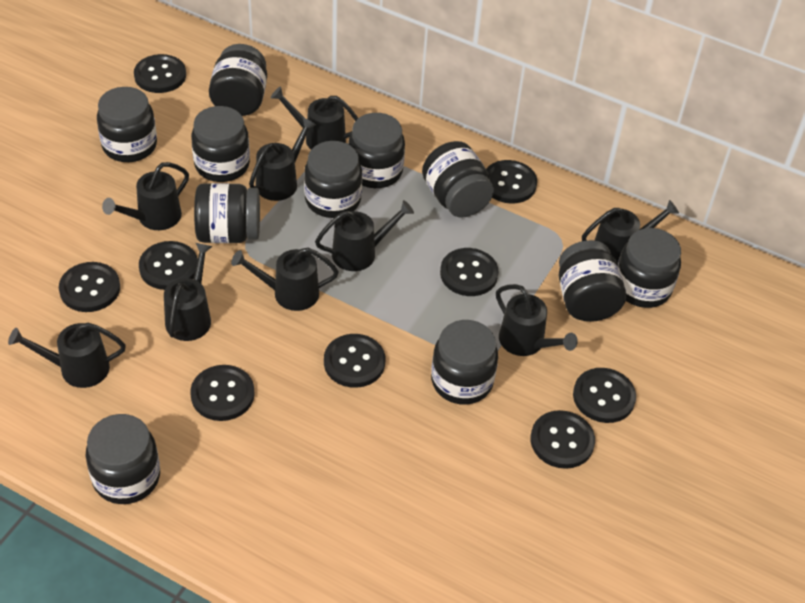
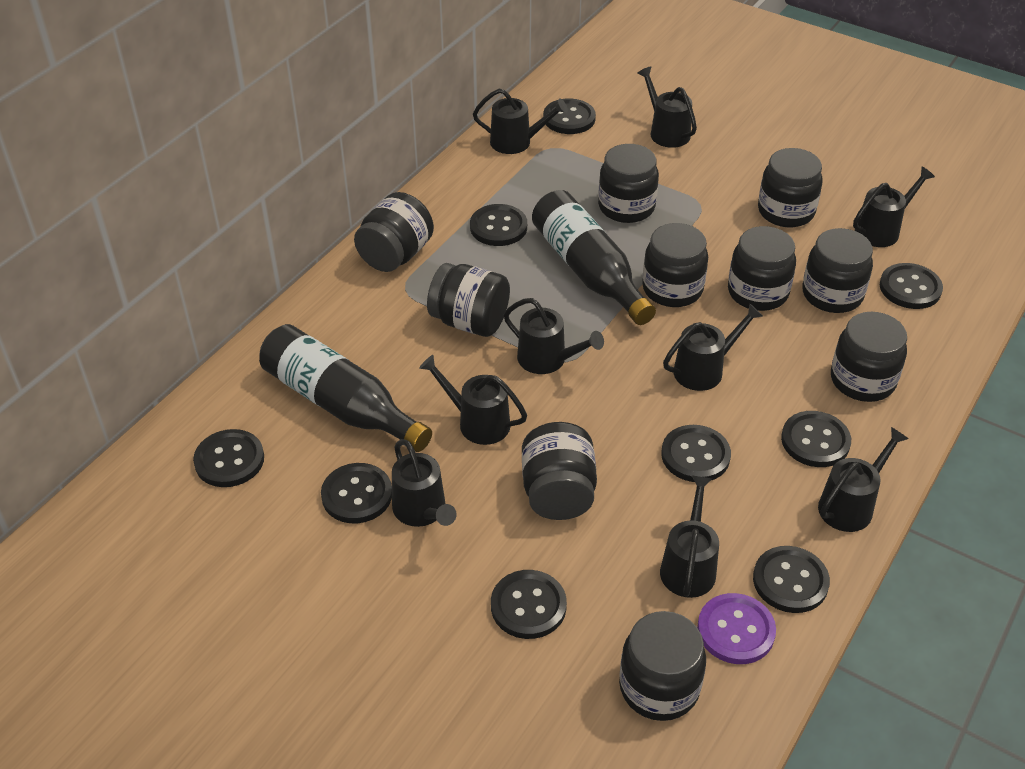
black bottle: none = 0 -> [259,324,432,452] [532,190,656,325] = 2
black jar: [86,414,160,504] [97,87,157,162] [191,106,250,182] [194,183,260,243] [209,44,267,116] [304,141,362,218] [348,113,405,188] [422,141,494,218] [431,320,498,405] [559,240,626,322] [618,228,681,308] = 11 -> [354,192,434,272] [427,263,510,337] [522,422,597,520] [598,144,659,223] [619,611,706,721] [642,223,708,307] [728,226,796,311] [758,148,823,227] [802,228,873,313] [831,312,907,402] = 10
purple button: none = 0 -> [697,593,776,664] = 1

